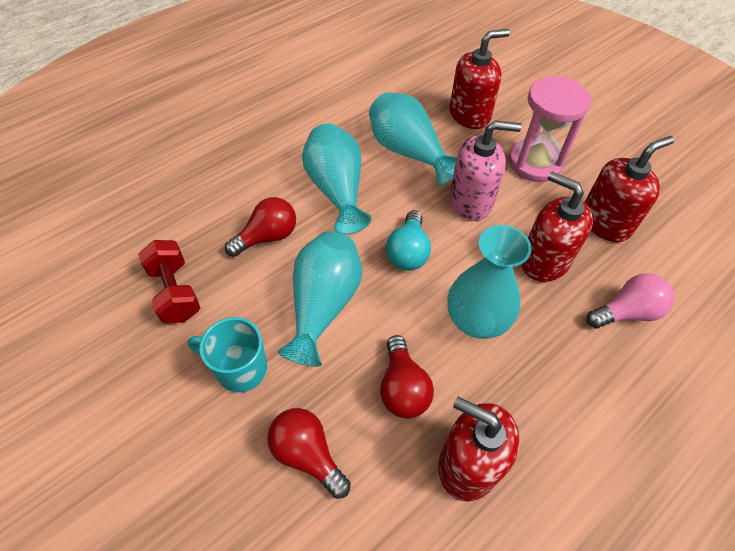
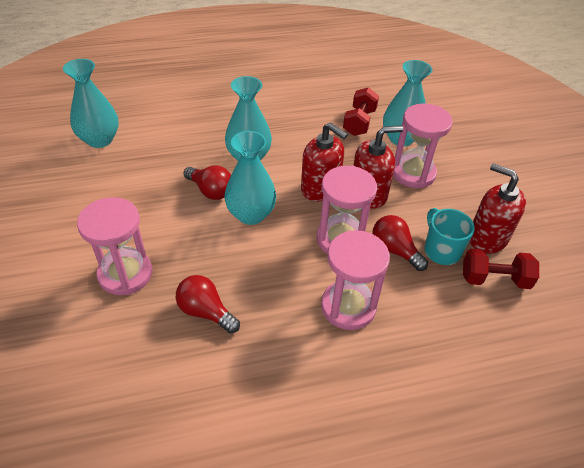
pink hourglass: [509,76,591,182] = 1 -> [77,197,152,295] [317,166,377,254] [321,230,390,330] [393,104,453,188] = 4
pink light bulb: [587,273,674,329] = 1 -> none = 0
pink soap dispenser: [449,120,522,221] = 1 -> none = 0
red dumbbell: [138,240,200,324] = 1 -> [343,87,379,136] [463,249,539,289] = 2
red soap dispenser: [438,397,520,502] [449,29,510,129] [521,172,593,282] [585,136,674,242] = 4 -> [301,122,348,201] [353,125,403,209] [469,163,526,254] = 3
turquoise light bulb: [386,210,431,271] = 1 -> none = 0

